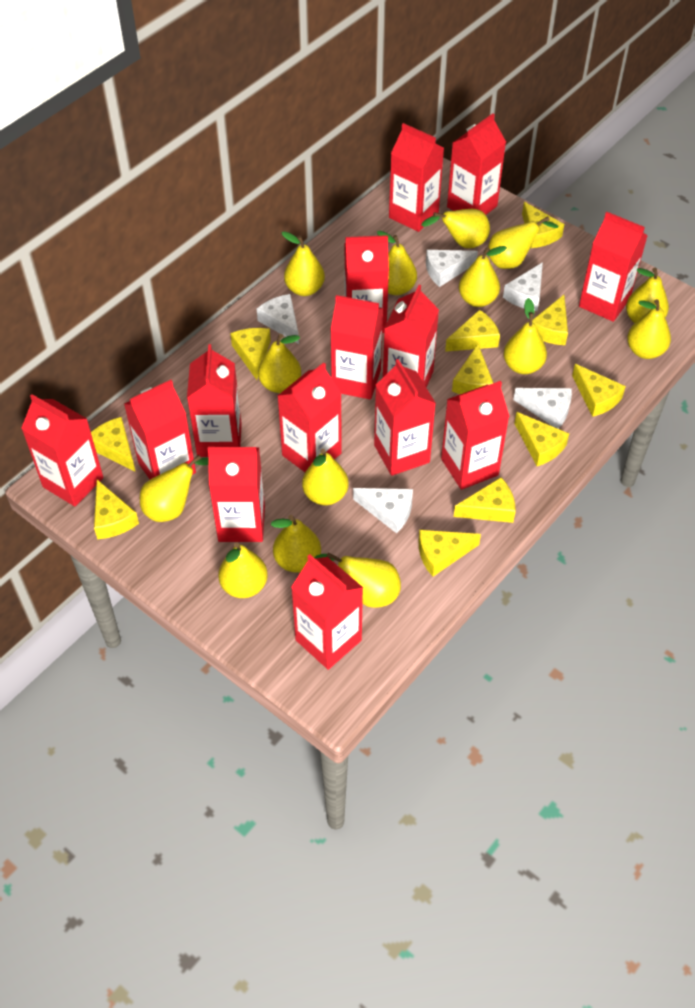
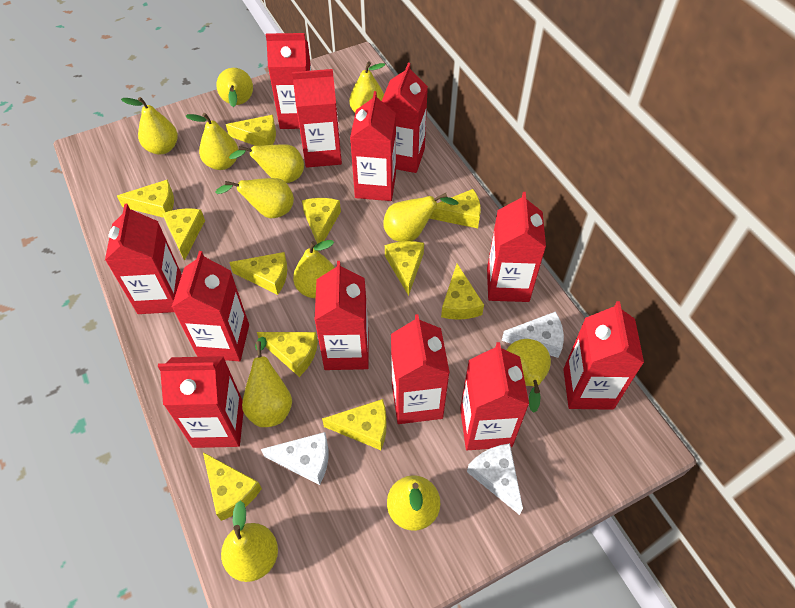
red carton: [21,394,103,506] [124,380,196,479] [187,344,242,457] [208,447,265,542] [278,362,342,472] [291,554,363,670] [330,295,383,400] [345,235,389,333] [374,359,436,476] [383,285,439,387] [389,123,444,232] [441,381,510,490] [447,113,506,215] [579,212,648,322] = 14 -> [105,204,182,314] [158,356,243,448] [172,251,249,361] [266,33,311,129] [292,69,342,168] [315,261,368,370] [350,91,396,201] [382,63,428,173] [391,314,450,424] [460,342,529,450] [487,192,546,302] [563,301,644,410] = 12
white cheese: [257,294,299,344] [353,488,413,533] [426,250,478,287] [503,262,543,311] [513,388,572,429] = 5 -> [261,432,328,485] [467,443,523,515] [502,311,564,358] = 3
yellow pear: [140,455,208,522] [218,542,268,598] [258,334,301,393] [271,515,321,573] [281,231,325,296] [302,449,349,505] [314,552,401,608] [377,231,417,295] [421,209,490,248] [459,246,507,307] [488,216,559,269] [504,298,547,374] [626,268,669,323] [627,299,671,359] = 14 -> [121,97,178,155] [186,113,239,170] [215,178,294,218] [216,68,253,107] [221,501,278,582] [229,144,304,183] [242,337,292,427] [293,240,335,298] [349,62,385,113] [383,193,459,242] [387,475,440,531] [506,339,551,413] = 12

